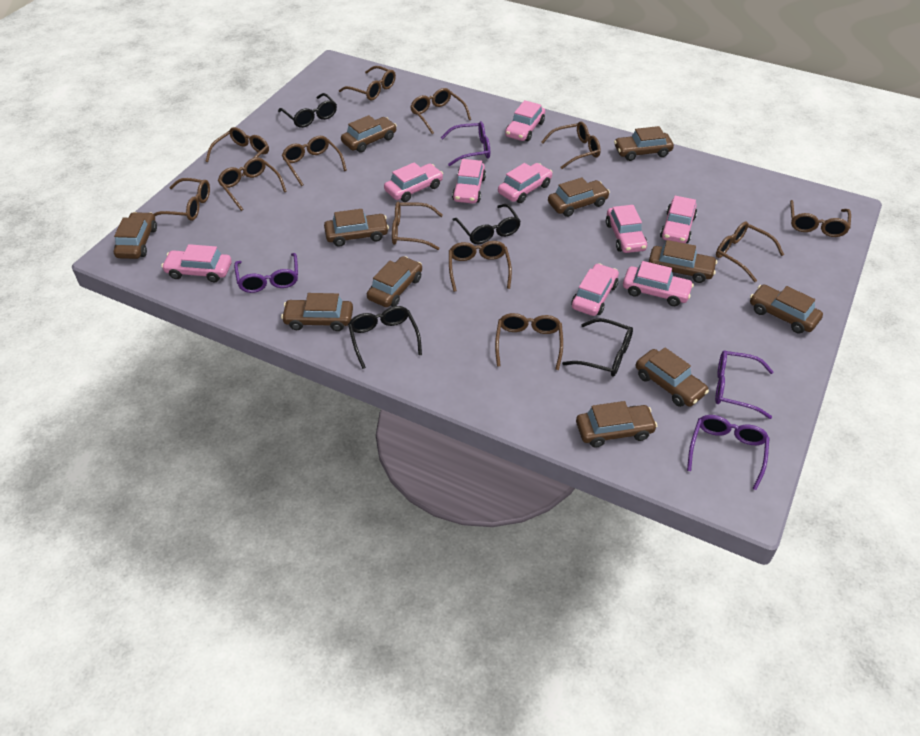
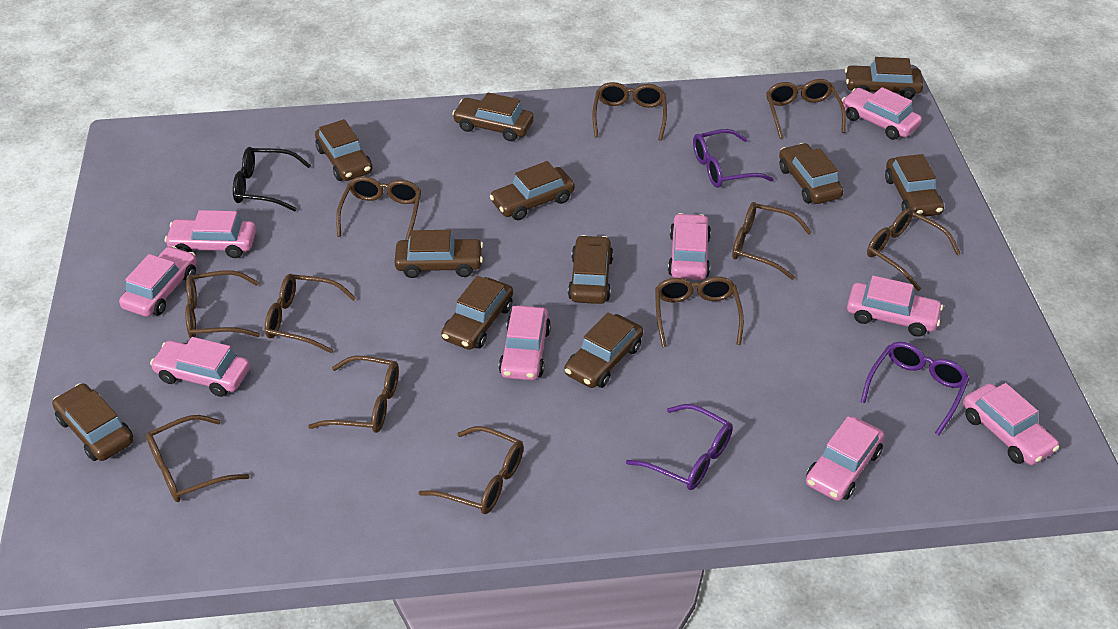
black glasses: [278,93,337,128] [348,306,422,369] [453,204,521,244] [562,318,633,377] = 4 -> [233,147,311,212] = 1
brown glasses: [154,178,210,221] [205,127,269,177] [218,158,287,211] [282,136,347,186] [339,66,396,100] [392,202,443,250] [410,88,471,134] [449,241,512,292] [495,313,563,370] [541,121,601,169] [716,221,784,282] [790,200,851,237] = 12 -> [146,415,250,502] [185,270,260,339] [265,274,356,353] [308,356,399,433] [336,176,422,240] [418,426,524,514] [592,82,667,141] [655,277,744,347] [732,202,812,280] [766,79,846,139] [867,208,961,291] = 11
purple glasses: [234,253,298,293] [441,121,490,166] [687,415,770,490] [715,350,773,419] = 4 -> [626,404,733,490] [693,129,774,188] [861,342,969,436] = 3

